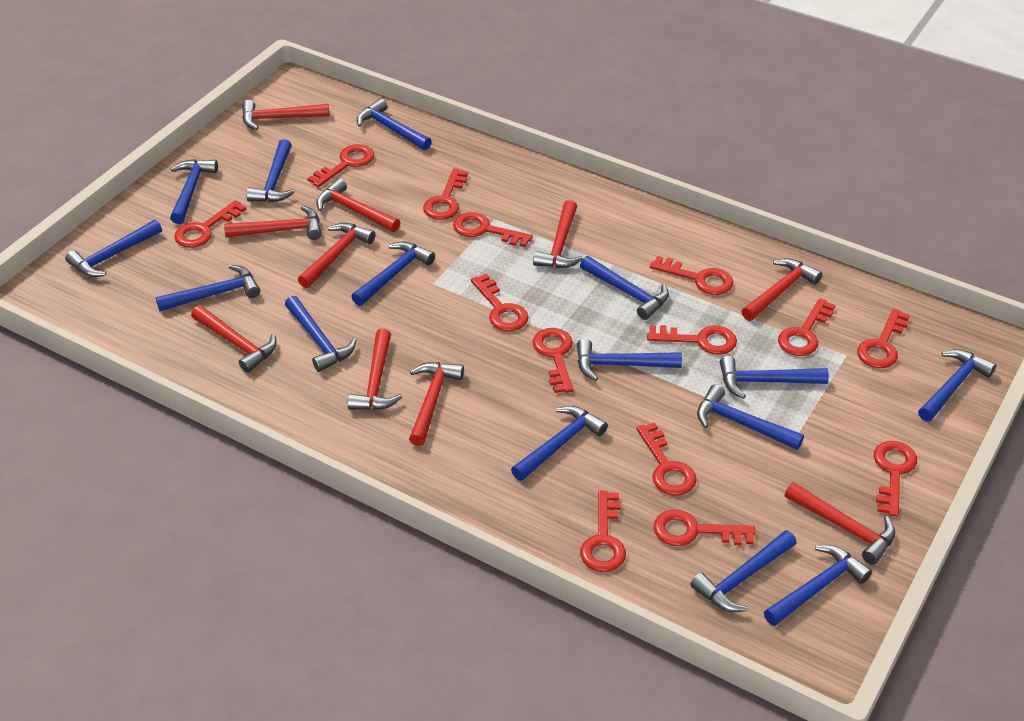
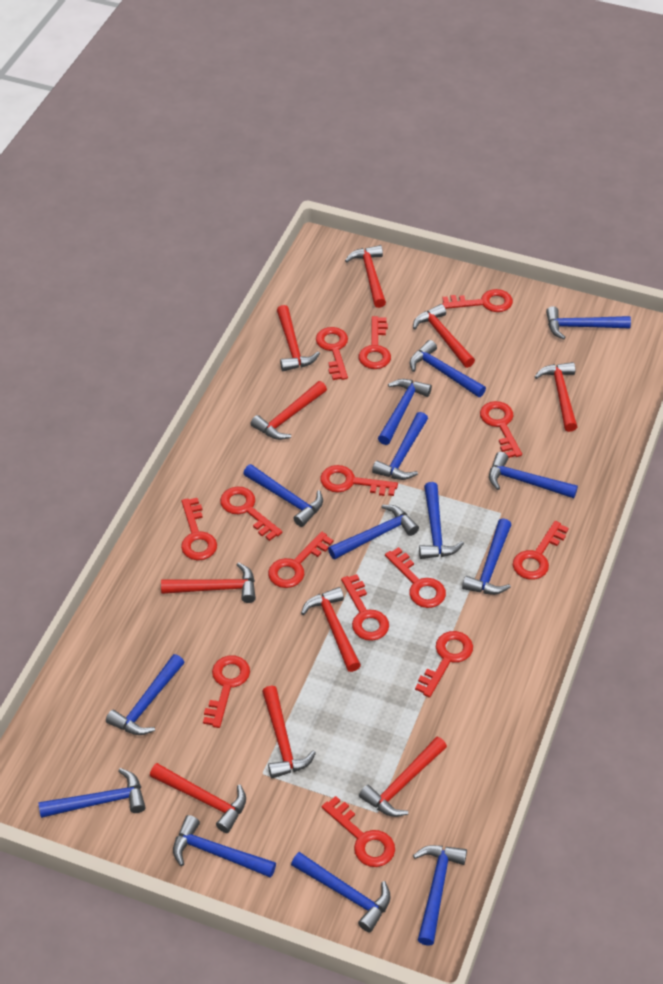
blue hammer: [65,219,162,277] [156,265,260,311] [170,159,218,224] [246,139,294,202] [285,296,356,372] [351,241,435,306] [357,98,432,150] [511,406,608,481] [577,339,682,381] [580,256,669,320] [690,530,796,612] [697,384,804,450] [720,356,829,399] [764,545,872,626] [918,349,996,421] = 15 -> [38,768,146,818] [106,654,184,735] [173,815,276,878] [243,464,323,527] [291,852,391,932] [328,505,419,560] [372,412,428,480] [378,379,432,445] [410,340,486,397] [413,845,467,946] [419,482,464,559] [462,518,511,595] [489,452,578,498] [546,306,631,340] = 14

